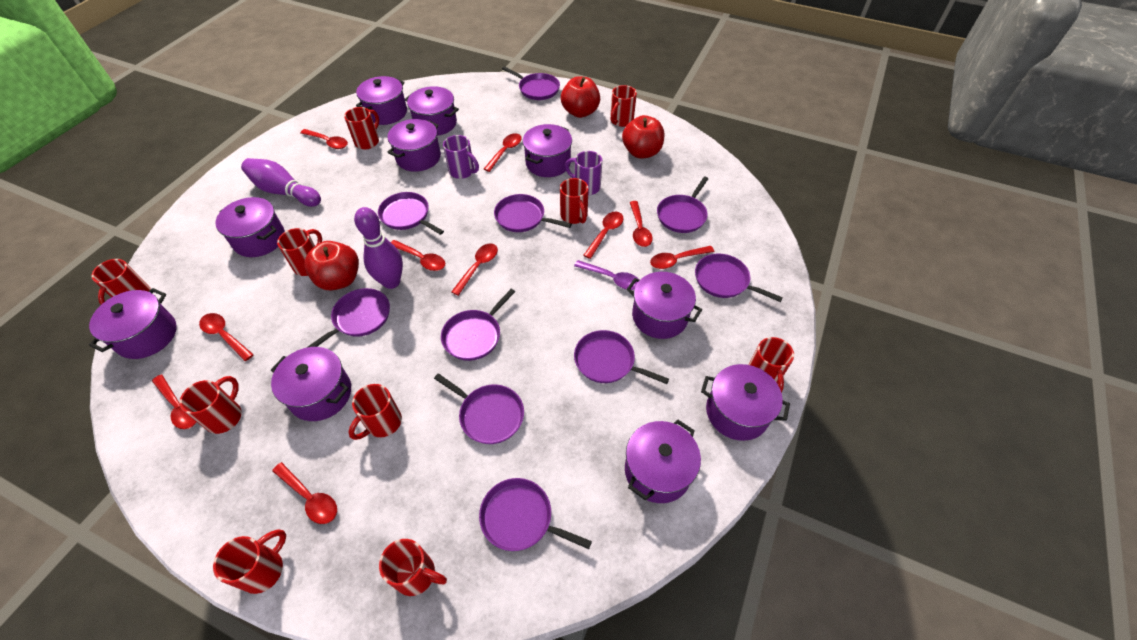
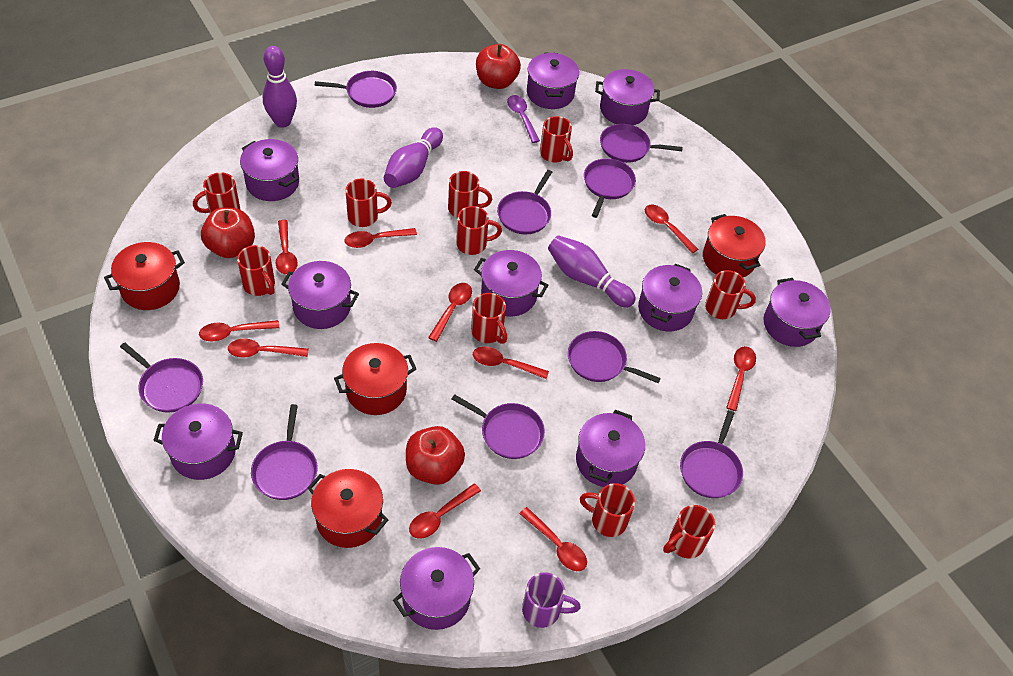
purple bowling pin: [241,158,321,207] [354,207,403,289] = 2 -> [263,46,297,128] [384,127,443,188] [548,235,636,308] = 3
purple mug: [443,135,479,179] [565,151,602,195] = 2 -> [522,572,581,628] = 1
purple pan: [306,288,390,348] [378,192,444,235] [434,374,524,444] [441,289,515,361] [479,478,592,551] [494,194,572,232] [502,66,560,100] [574,330,669,384] [657,177,708,233] [695,254,783,302] = 10 -> [120,342,203,413] [251,404,318,500] [315,71,397,108] [452,394,545,459] [497,170,552,234] [568,331,661,383] [584,158,636,218] [600,124,683,163] [680,410,743,498] = 9
red pot: none = 0 -> [104,242,185,310] [308,469,388,548] [334,343,416,415] [703,214,766,277] = 4

